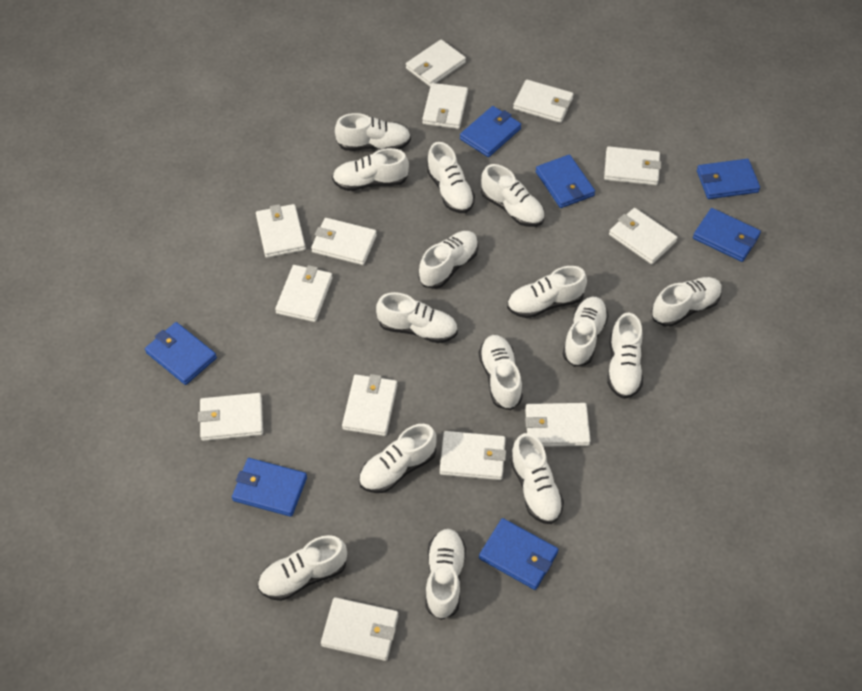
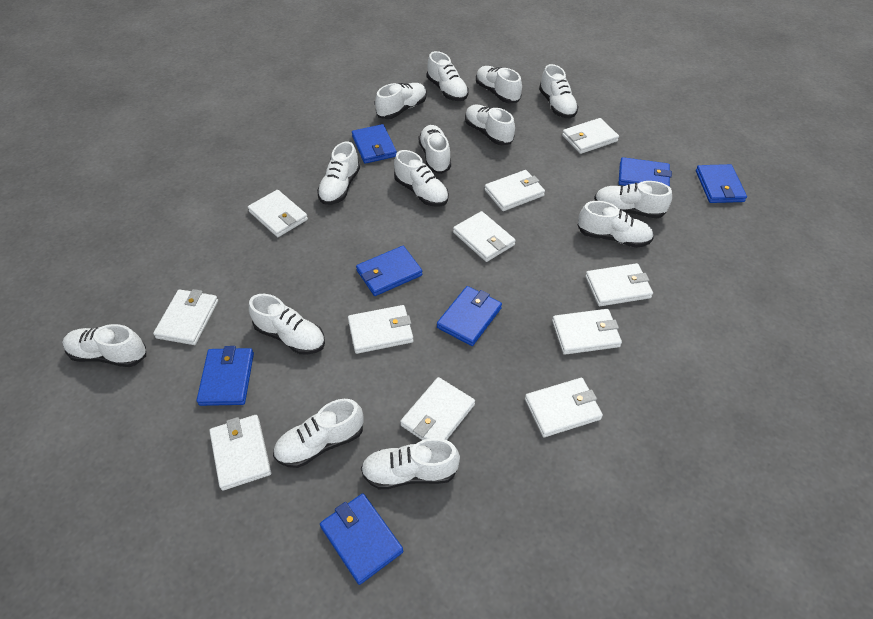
white shoe: [258,535,347,601] [332,148,409,191] [335,113,411,151] [359,424,437,493] [376,292,458,343] [419,231,479,289] [425,529,466,620] [426,142,475,213] [479,335,523,410] [481,164,545,227] [507,266,587,318] [510,433,564,524] [563,297,609,367] [607,313,643,399] [651,277,722,327] = 15 -> [62,324,146,367] [249,294,325,355] [273,399,364,468] [317,141,360,205] [361,438,460,489] [375,83,427,119] [394,150,449,207] [418,125,451,174] [427,51,469,101] [465,105,515,145] [476,66,522,103] [539,64,579,118] [578,201,654,248] [594,181,672,218] = 14
white wallet: [198,393,263,441] [256,204,306,258] [275,265,333,322] [311,218,377,265] [321,597,399,661] [342,374,397,436] [406,40,466,86] [422,83,468,129] [440,431,506,480] [513,80,573,123] [525,403,591,447] [604,146,661,185] [609,208,678,264] = 13 -> [153,289,218,345] [209,415,271,491] [248,190,308,237] [348,305,414,354] [400,377,475,440] [453,211,516,262] [485,170,545,211] [525,378,603,437] [552,309,622,355] [562,118,619,154] [585,263,653,306] = 11

